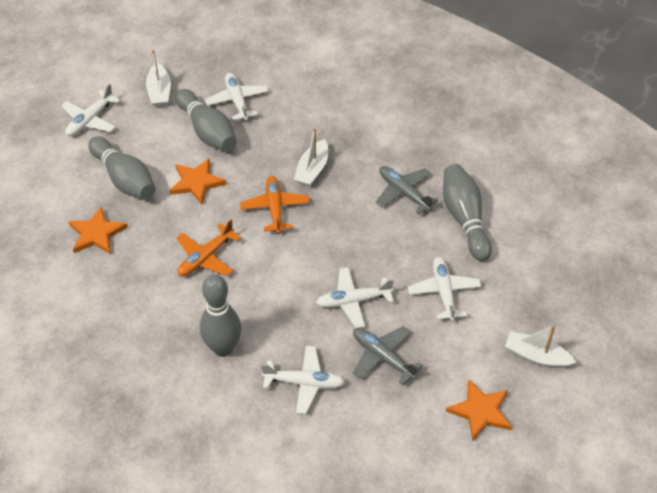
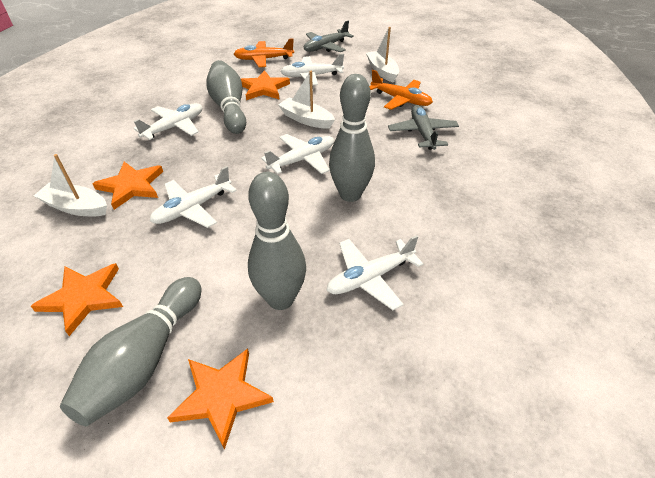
orange star: [68,207,128,254] [170,158,227,204] [446,379,512,442] = 3 -> [31,263,123,336] [92,162,163,210] [167,349,274,450] [240,70,290,100] = 4

